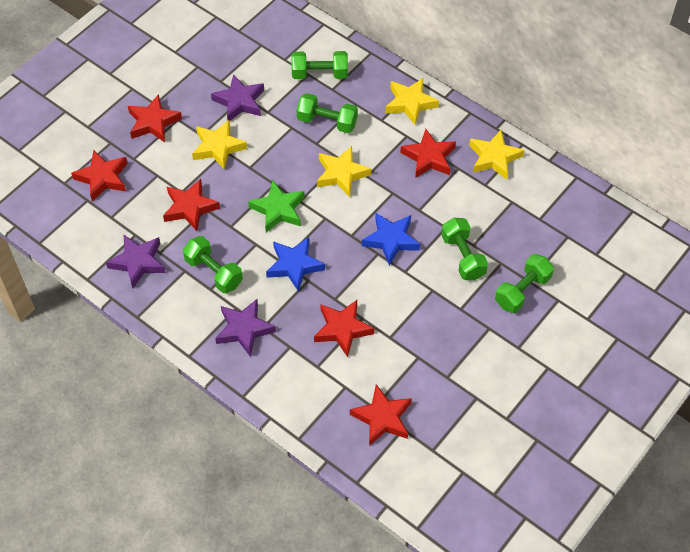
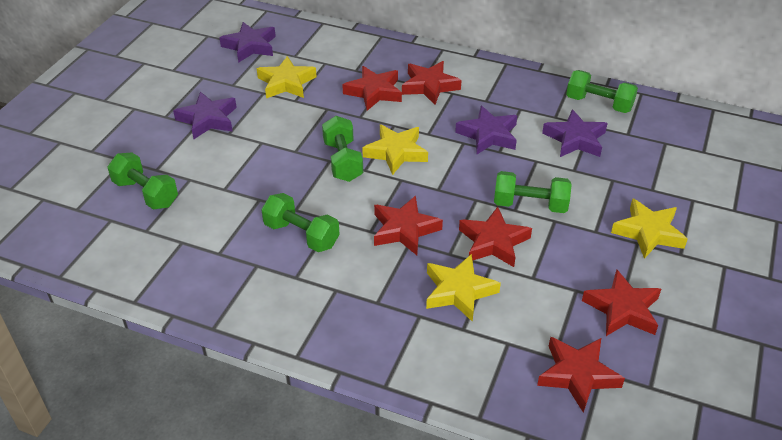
blue star: [266,237,325,292] [362,213,420,265] = 2 -> none = 0
green star: [248,180,305,232] = 1 -> none = 0
purple star: [106,234,166,288] [211,74,264,121] [215,299,276,357] = 3 -> [173,92,237,139] [219,22,276,63] [455,106,517,154] [542,109,608,157] = 4

